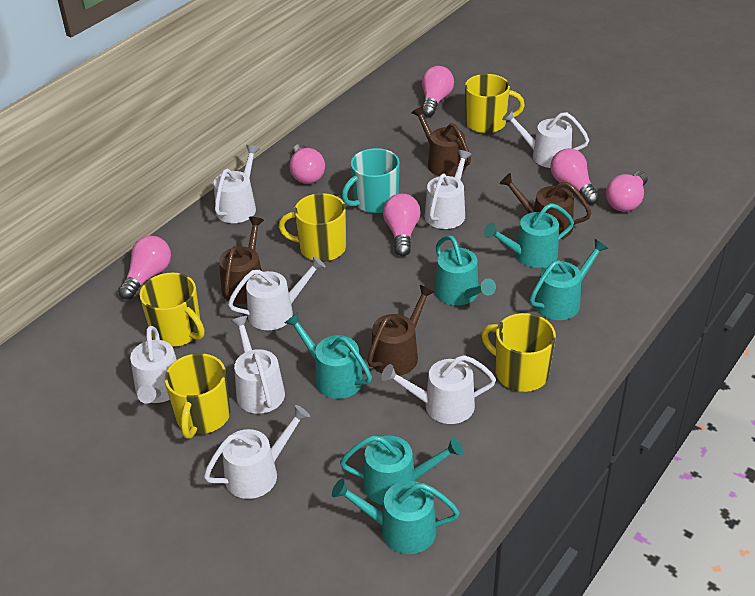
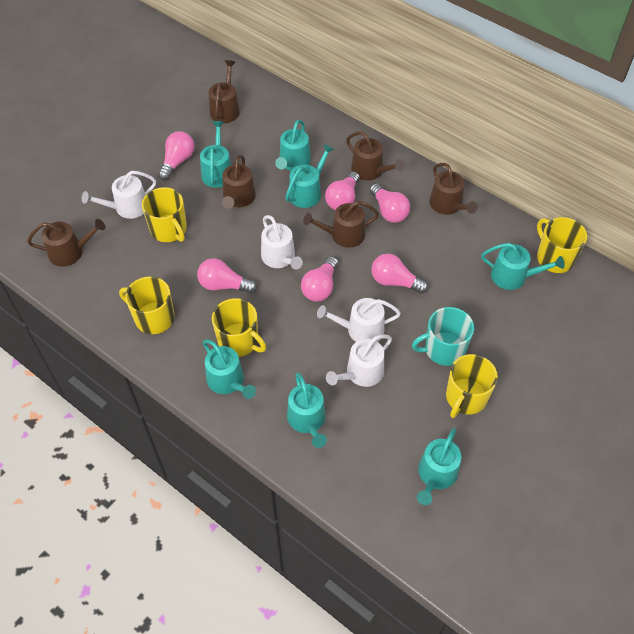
brown watering can: [219,217,264,304] [367,285,435,376] [411,106,471,177] [500,173,591,239] = 4 -> [27,219,106,267] [209,60,240,123] [222,155,256,209] [303,201,379,248] [346,131,405,181] [429,163,478,215] = 6
turquoise watering can: [285,313,372,399] [332,479,460,554] [340,435,463,505] [435,235,496,305] [484,203,574,268] [530,239,608,320] = 6 -> [200,121,231,188] [203,339,256,399] [275,120,311,171] [285,144,334,208] [287,372,327,448] [417,428,461,505] [481,243,565,290] = 7
white watering can: [130,326,177,404] [204,405,310,499] [214,145,260,223] [228,256,325,330] [231,316,285,414] [382,355,496,424] [425,150,472,229] [502,109,589,168] = 8 -> [82,171,156,219] [261,215,303,269] [317,298,401,342] [326,335,392,387] = 4

